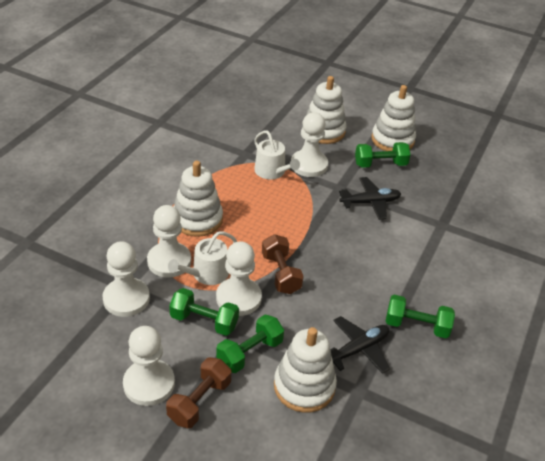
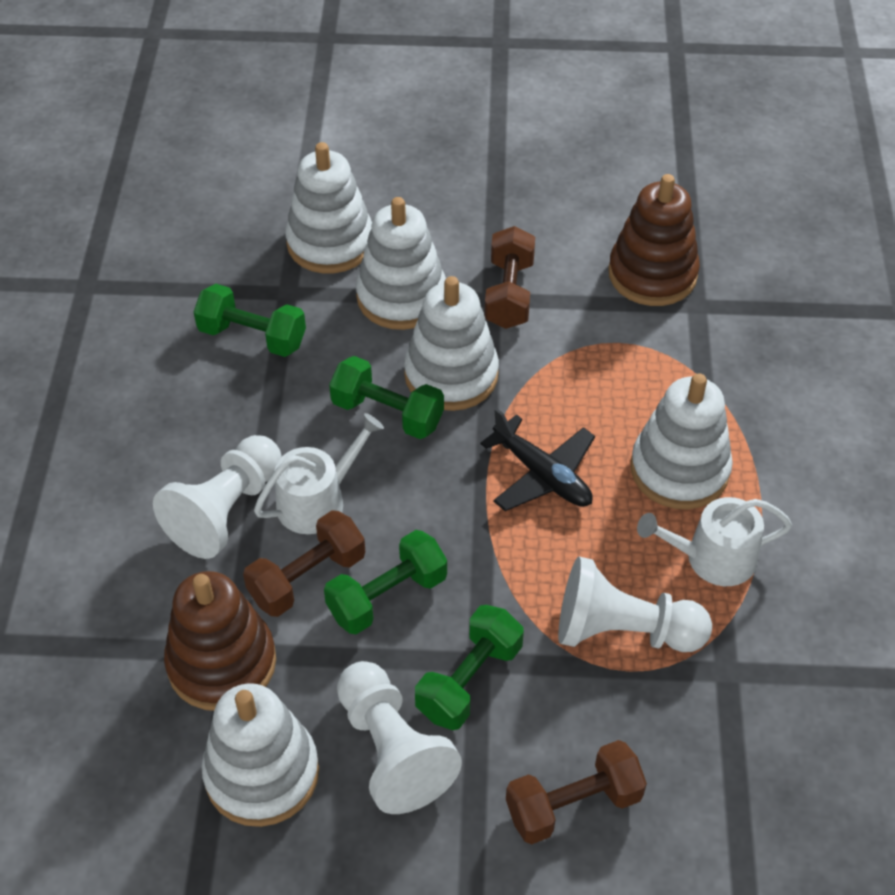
black plane: [330,316,390,374] [339,177,401,220] = 2 -> [480,408,595,511] = 1
brown dumbbell: [166,357,231,428] [262,234,304,294] = 2 -> [243,510,365,617] [484,226,535,329] [506,740,647,844] = 3
brown stacking toy: none = 0 -> [164,571,276,711] [608,174,700,306] = 2
white pawn: [102,241,150,317] [123,326,175,406] [147,205,191,278] [216,241,262,316] [291,112,328,177] = 5 -> [153,435,281,559] [337,661,462,814] [558,557,712,652] = 3
white stacking toy: [174,161,223,237] [274,327,337,413] [306,76,347,144] [371,85,416,151] = 4 -> [202,683,319,827] [285,142,372,273] [356,197,446,330] [404,276,499,411] [631,373,733,509] = 5

